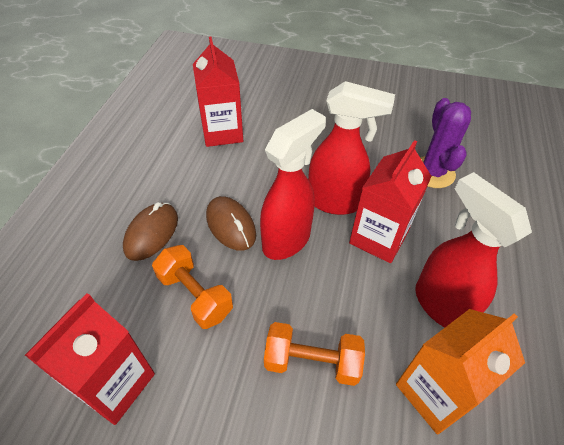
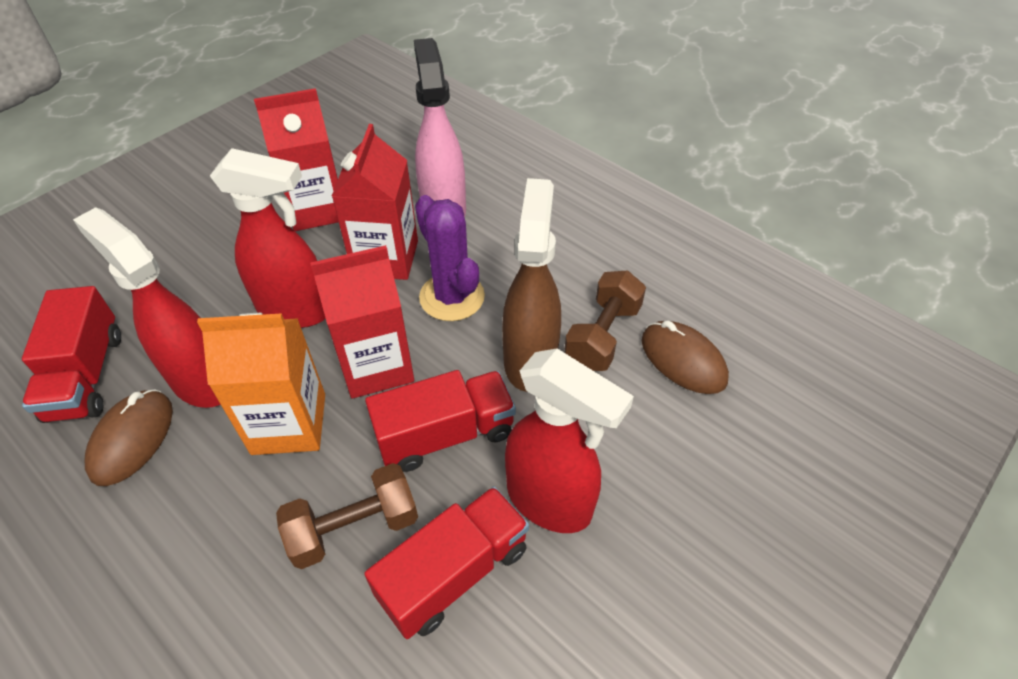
brown dumbbell: none = 0 -> [276,463,418,569] [564,270,646,371] = 2
brown spray bottle: none = 0 -> [502,178,561,392] = 1
orange dumbbell: [152,245,233,329] [264,322,365,386] = 2 -> none = 0
pink spray bottle: none = 0 -> [414,38,466,218] = 1
red truck: none = 0 -> [22,286,121,423] [364,486,529,639] [365,370,516,472] = 3

